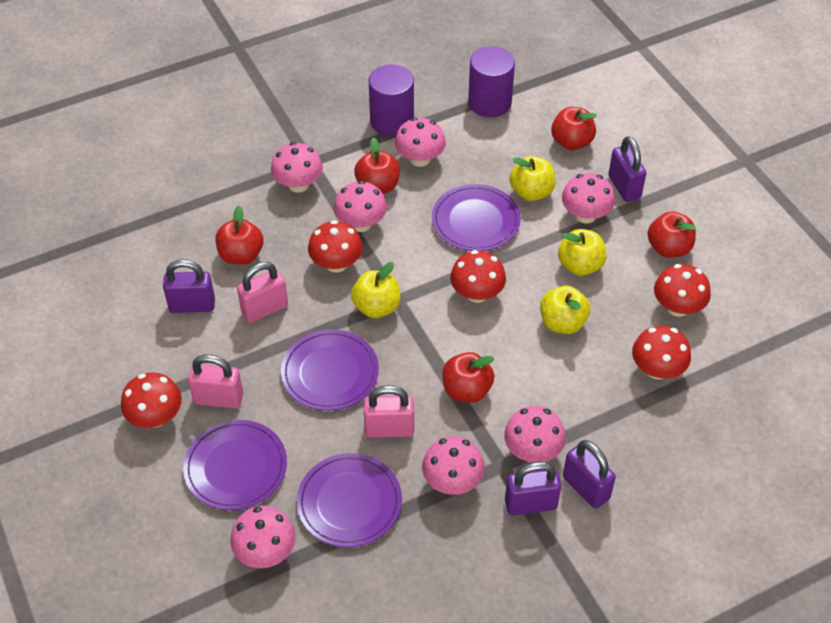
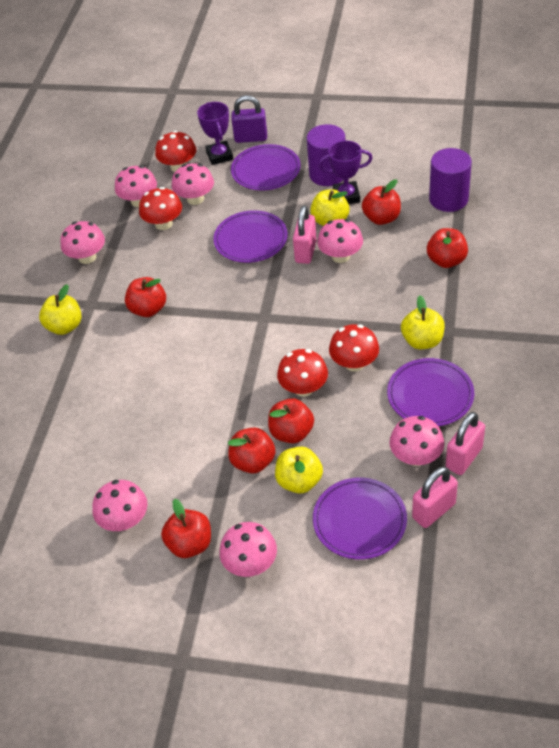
purple padlock: [163,259,215,313] [505,462,561,515] [563,440,616,509] [608,136,646,202] = 4 -> [231,95,267,143] = 1
purple trophy: none = 0 -> [197,102,233,165] [318,140,373,204] = 2
red apple: [215,205,263,265] [354,137,400,194] [443,352,495,403] [551,107,597,150] [648,211,696,258] = 5 -> [125,277,166,317] [161,499,211,558] [228,428,275,473] [268,398,314,443] [362,179,401,225] [427,228,468,268] = 6
red mushroom: [121,373,182,428] [308,220,363,273] [450,250,506,303] [632,326,691,380] [654,264,711,317] = 5 -> [139,187,182,230] [155,131,196,172] [277,349,328,397] [329,324,379,372] = 4

